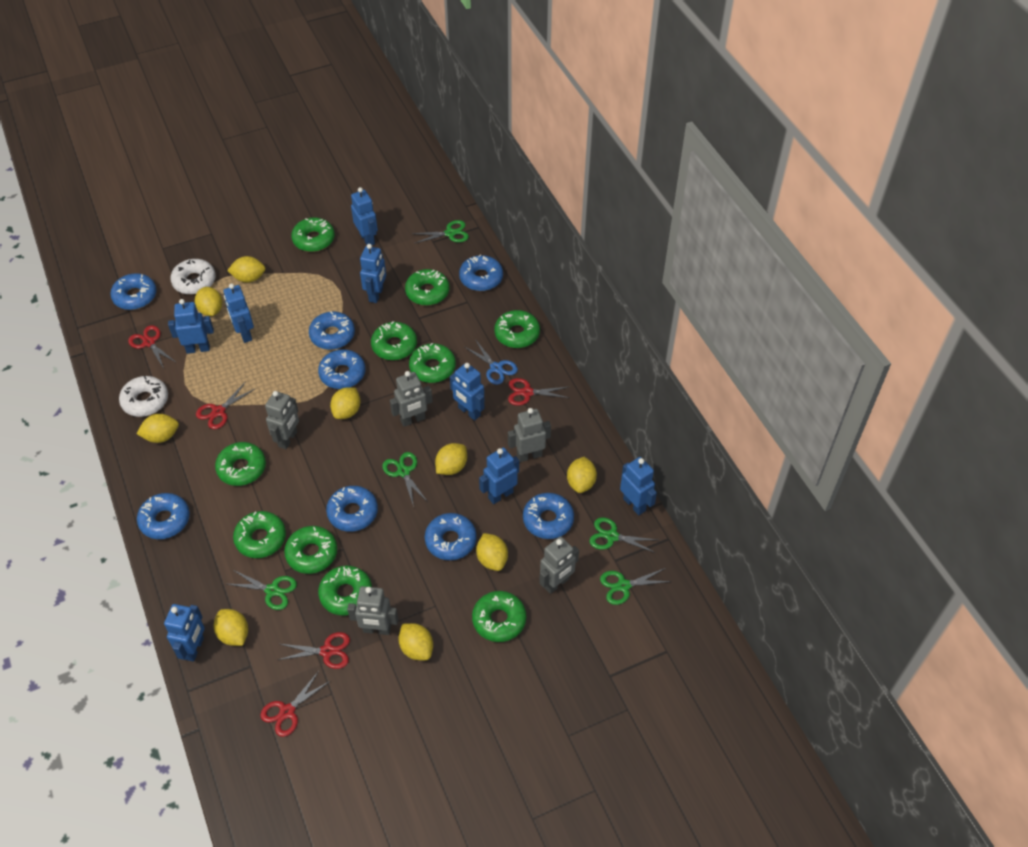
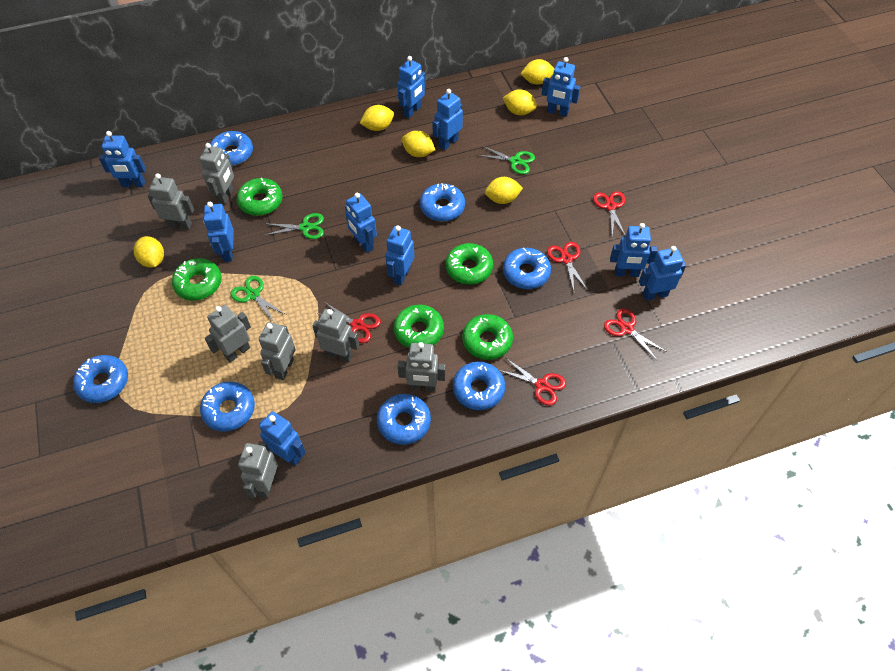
blue donut: [110,273,157,310] [137,493,190,539] [309,311,355,350] [318,349,365,389] [326,486,378,532] [425,513,477,560] [459,254,503,291] [523,493,574,539] = 8 -> [73,355,128,403] [200,382,255,432] [210,131,253,166] [377,394,431,445] [420,183,465,222] [453,362,505,410] [503,248,551,289] = 7
blue robot: [164,604,205,662] [168,299,214,354] [223,284,254,343] [351,187,378,245] [360,244,386,303] [450,363,485,420] [479,447,519,504] [620,457,657,515] = 8 -> [99,131,146,187] [203,202,234,262] [259,411,306,466] [345,193,377,253] [385,226,415,286] [397,56,426,118] [432,89,463,150] [542,57,581,117] [610,223,658,277] [639,246,686,301] = 10
blue scissors: [465,341,518,385] = 1 -> none = 0
green donut: [215,442,266,486] [233,511,286,558] [284,526,337,574] [291,217,335,252] [318,566,372,616] [371,321,417,360] [405,269,450,306] [409,343,456,383] [472,591,526,642] [494,310,540,348] = 10 -> [172,258,222,301] [236,178,283,216] [394,305,444,348] [446,243,493,285] [462,314,513,360] = 5
green scissors: [228,570,297,610] [382,452,428,507] [412,220,469,244] [589,517,657,553] [600,568,671,605] = 5 -> [231,276,286,322] [264,213,324,239] [477,145,535,174] = 3
grey robot: [265,391,299,449] [347,586,398,635] [390,371,433,427] [508,408,551,462] [539,536,579,594] = 5 -> [147,173,194,230] [200,143,234,205] [205,305,251,362] [238,441,278,498] [259,322,296,380] [312,309,359,363] [398,342,446,392] = 7
white donut: [119,376,168,417] [170,259,216,295] = 2 -> none = 0
yellow lemon: [136,414,179,443] [195,287,222,316] [214,609,248,646] [227,256,266,283] [330,387,360,419] [398,623,433,660] [435,443,467,475] [476,533,508,571] [567,457,597,493] = 9 -> [134,236,164,268] [360,105,394,131] [402,131,435,157] [485,177,523,204] [503,89,537,115] [520,59,554,85] = 6

